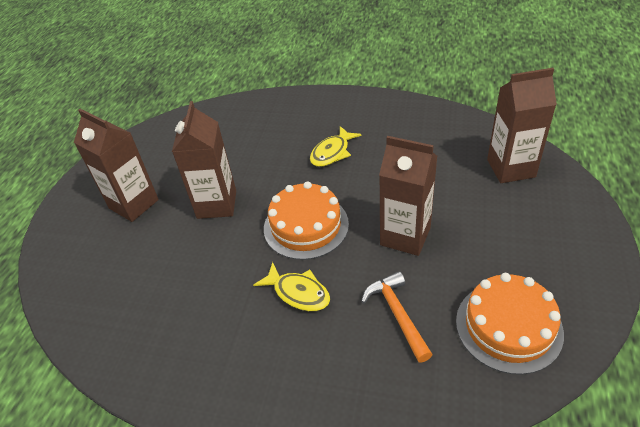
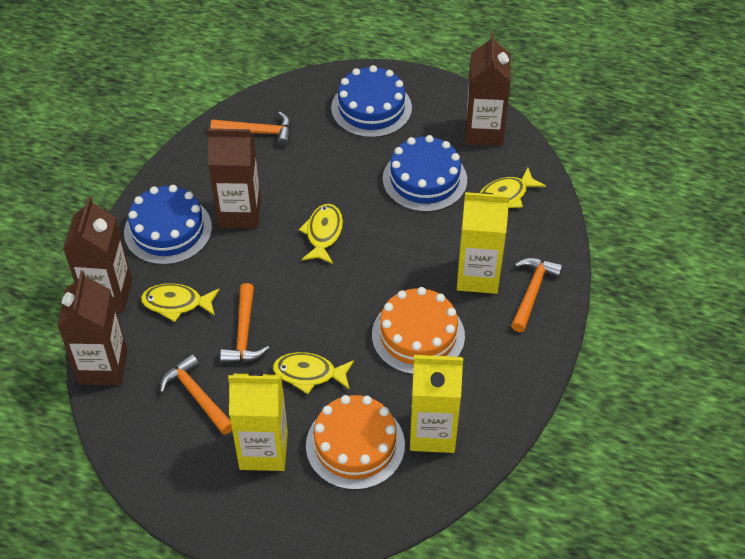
blue cake: none = 0 -> [124,185,212,265] [331,65,412,138] [383,135,467,212] = 3
orange hammer: [361,271,433,362] = 1 -> [160,354,232,435] [210,111,292,147] [220,283,270,363] [511,258,563,332] = 4
yellow carton: none = 0 -> [228,370,288,471] [410,355,463,453] [457,192,510,294] = 3
yellow fish: [253,262,330,311] [310,126,362,167] = 2 -> [141,283,220,322] [273,352,354,394] [299,204,343,264] [479,167,546,208] = 4

